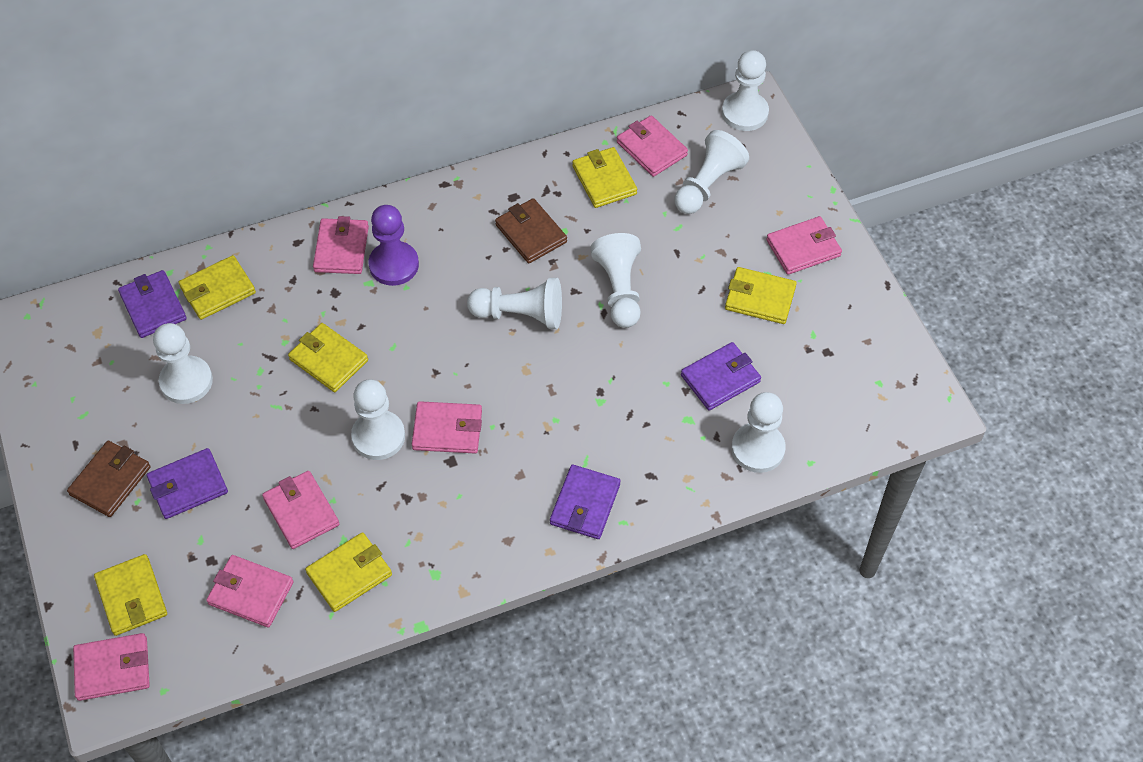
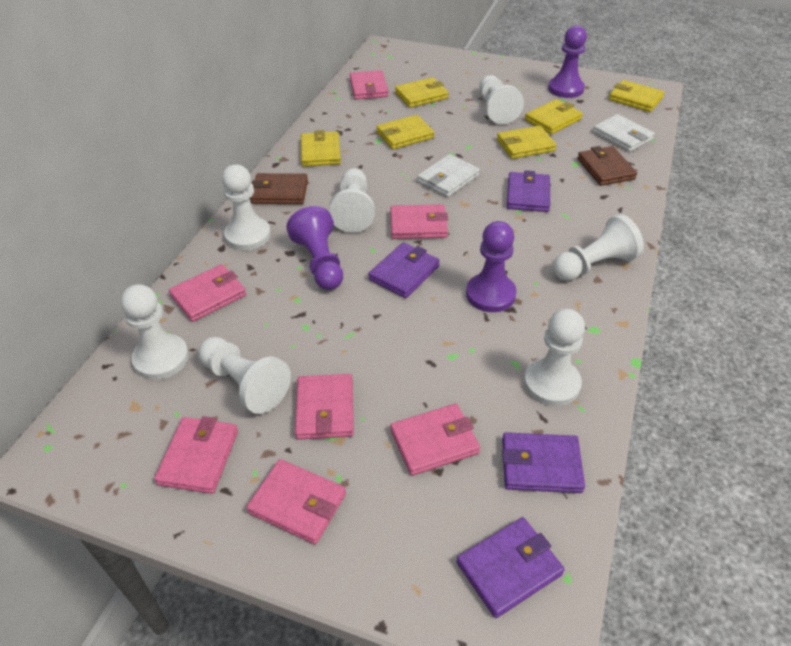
purple pawn: [369,205,419,286] = 1 -> [286,206,343,290] [466,221,517,312] [548,25,587,98] = 3
white wallet: none = 0 -> [417,154,480,197] [593,114,655,152] = 2

